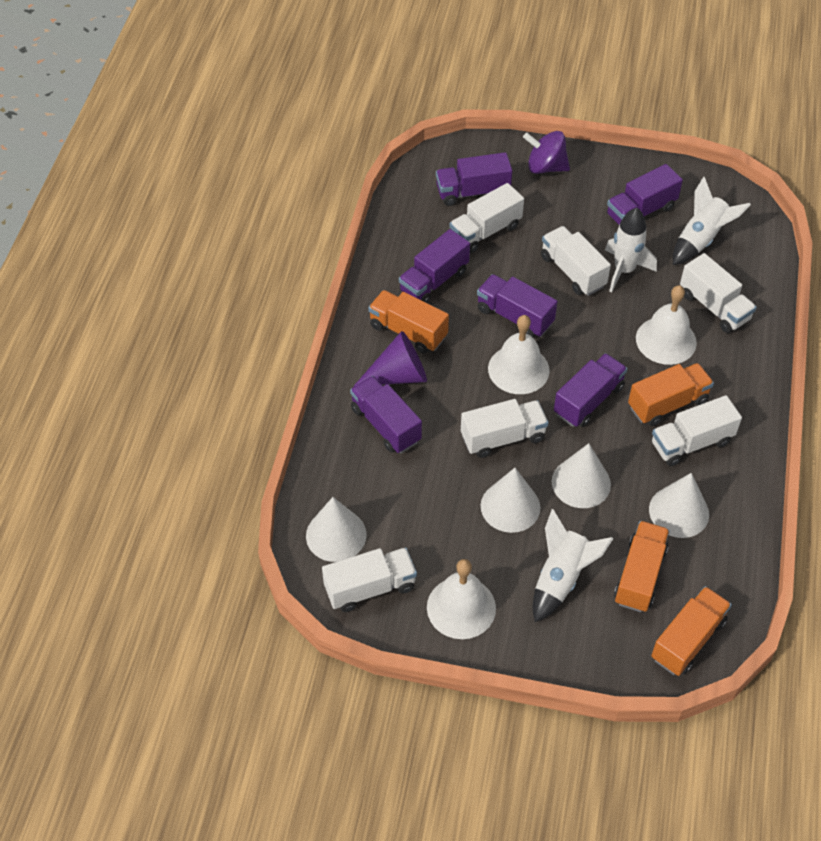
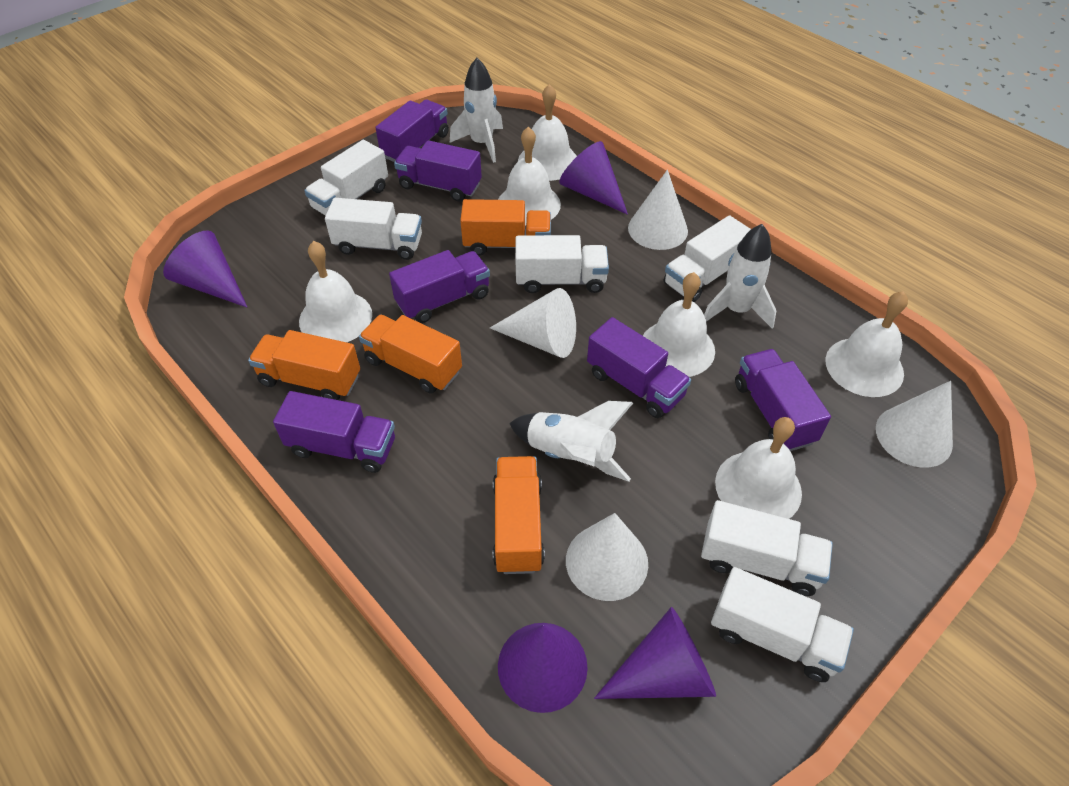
purple cone: [354,331,427,386] = 1 -> [163,230,247,307] [498,623,588,713] [559,141,628,215] [594,607,716,699] = 4
purple spinning top: [523,131,570,174] = 1 -> none = 0
white bell: [427,559,496,639] [488,315,550,394] [636,285,697,365] = 3 -> [299,241,372,342] [498,127,561,226] [518,84,577,181] [643,272,715,377] [715,417,802,519] [825,291,908,397] = 6

